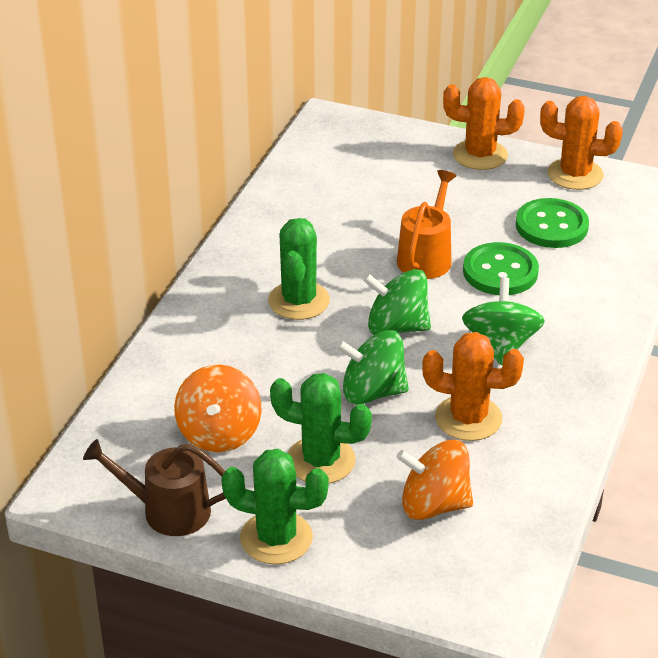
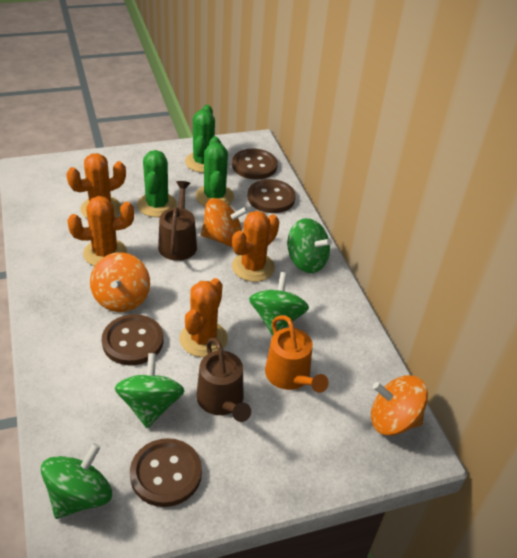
brown button: none = 0 -> [102,314,163,365] [130,438,202,507] [232,149,278,179] [248,179,296,213] = 4
brown watering can: [83,439,226,536] = 1 -> [158,181,197,261] [196,338,251,422] = 2
green button: [463,242,539,295] [516,198,589,248] = 2 -> none = 0
green spinning top: [336,330,409,404] [363,269,431,335] [462,277,545,365] = 3 -> [41,443,112,519] [115,353,185,428] [249,272,309,336] [287,218,332,273] = 4
orange cactus: [422,332,524,441] [443,77,525,170] [540,96,623,190] = 3 -> [66,153,126,219] [68,196,134,266] [180,278,228,357] [232,211,279,282] = 4
orange spinning top: [174,365,262,452] [396,440,473,520] = 2 -> [90,252,150,312] [201,198,248,247] [371,375,428,435] = 3

